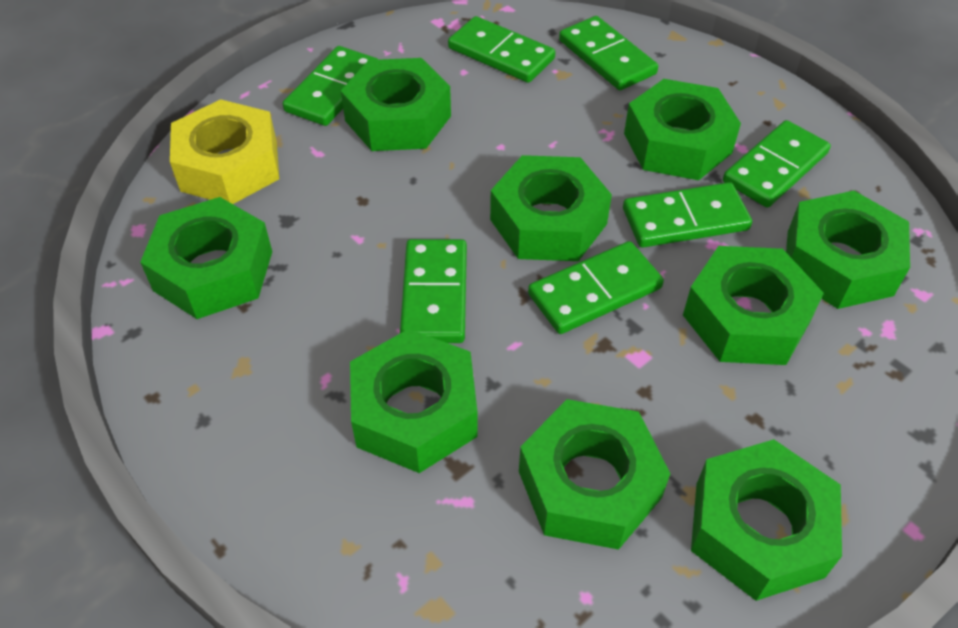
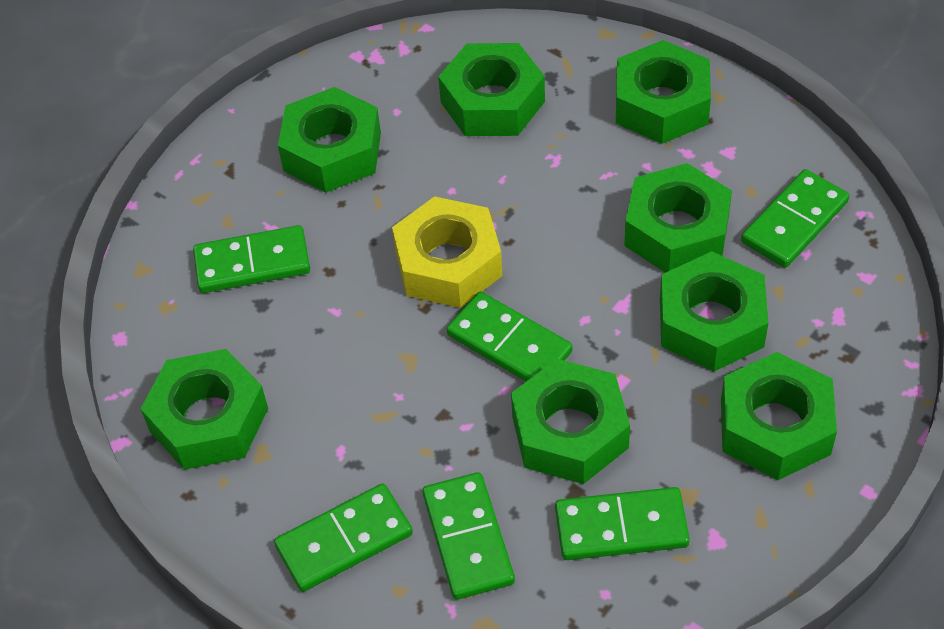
green domino: [283,46,379,126] [400,239,467,343] [448,16,555,83] [528,241,664,334] [559,16,658,90] [623,182,752,248] [723,120,831,208] = 7 -> [193,225,310,293] [274,483,413,592] [422,472,515,600] [447,292,572,381] [555,487,690,560] [741,169,849,268] = 6
green nut: [140,197,272,319] [341,58,451,151] [350,329,477,473] [490,155,612,261] [519,399,671,550] [624,79,741,180] [683,246,824,365] [691,439,842,601] [786,191,910,309] = 9 -> [141,349,268,470] [278,87,381,193] [438,43,545,136] [511,359,630,484] [616,40,711,144] [624,163,732,273] [660,251,768,371] [721,352,837,480] = 8

